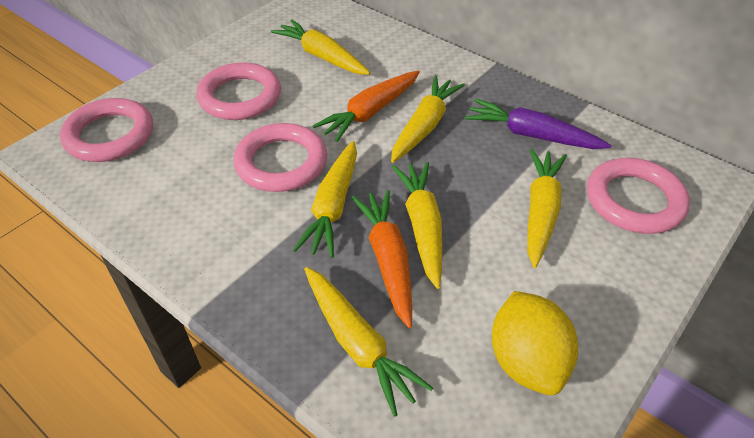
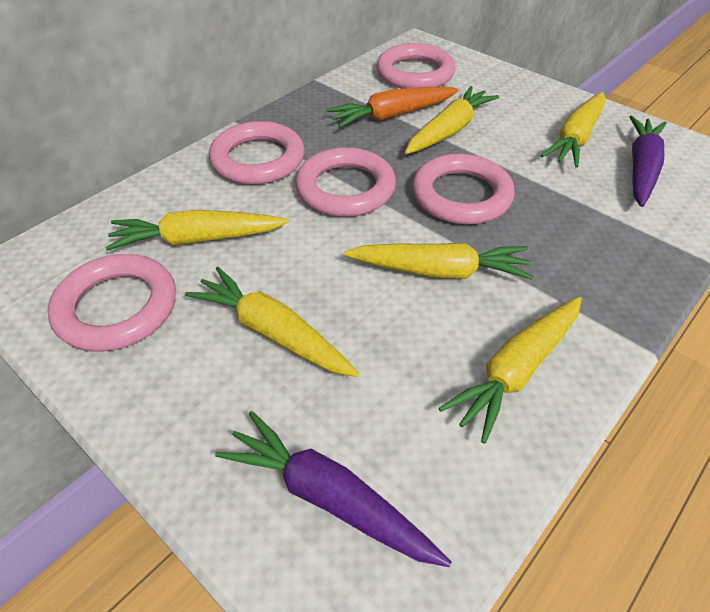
orange carrot: [313,70,420,142] [352,190,412,328] = 2 -> [327,87,459,128] = 1
pink ring: [60,98,153,162] [196,62,281,120] [233,123,327,192] [587,158,690,234] = 4 -> [48,254,176,352] [209,121,304,185] [295,147,396,217] [376,43,456,89] [412,154,515,225] = 5
purple carrot: [465,99,612,149] = 1 -> [215,411,451,567] [630,116,667,207] = 2
yellow lemon: [492,291,578,395] = 1 -> none = 0

